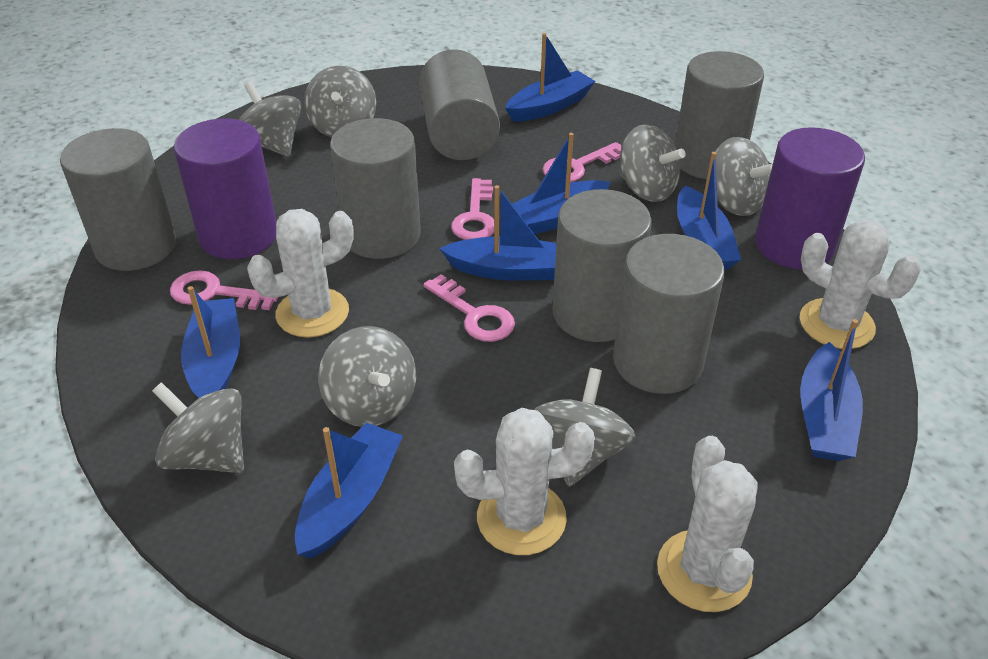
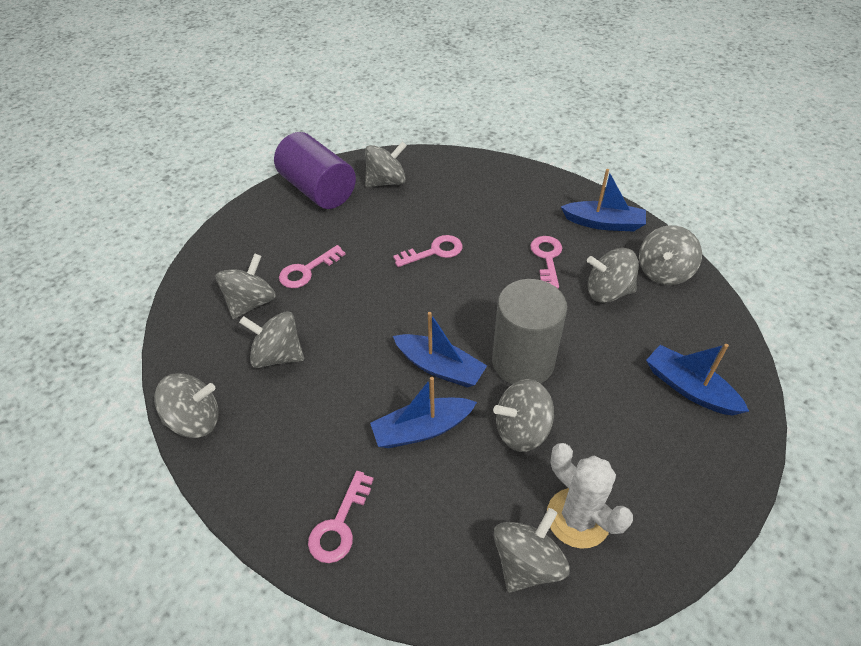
blue boat: [181,286,240,398] [295,423,403,558] [439,185,556,281] [500,133,611,234] [505,33,595,122] [677,152,741,270] [800,319,863,461] = 7 -> [370,377,477,448] [393,312,487,388] [561,169,646,232] [646,344,749,416] = 4
grey cylinder: [60,128,176,271] [330,118,421,259] [419,49,500,160] [552,189,652,342] [613,234,725,394] [675,51,764,179] = 6 -> [492,279,567,384] = 1
grey spinning top: [152,382,244,473] [238,82,301,157] [304,66,376,137] [318,326,416,427] [534,368,635,487] [619,124,685,202] [715,137,773,216] = 7 -> [154,373,219,438] [216,253,276,319] [239,311,304,368] [365,142,407,188] [493,379,554,452] [494,508,570,593] [587,248,639,303] [639,225,702,285] = 8
purple cylinder: [174,118,276,259] [755,127,865,269] = 2 -> [274,132,356,209] = 1
white cactus: [247,209,354,338] [454,408,595,555] [657,436,758,612] [800,219,921,349] = 4 -> [547,443,633,549] = 1

